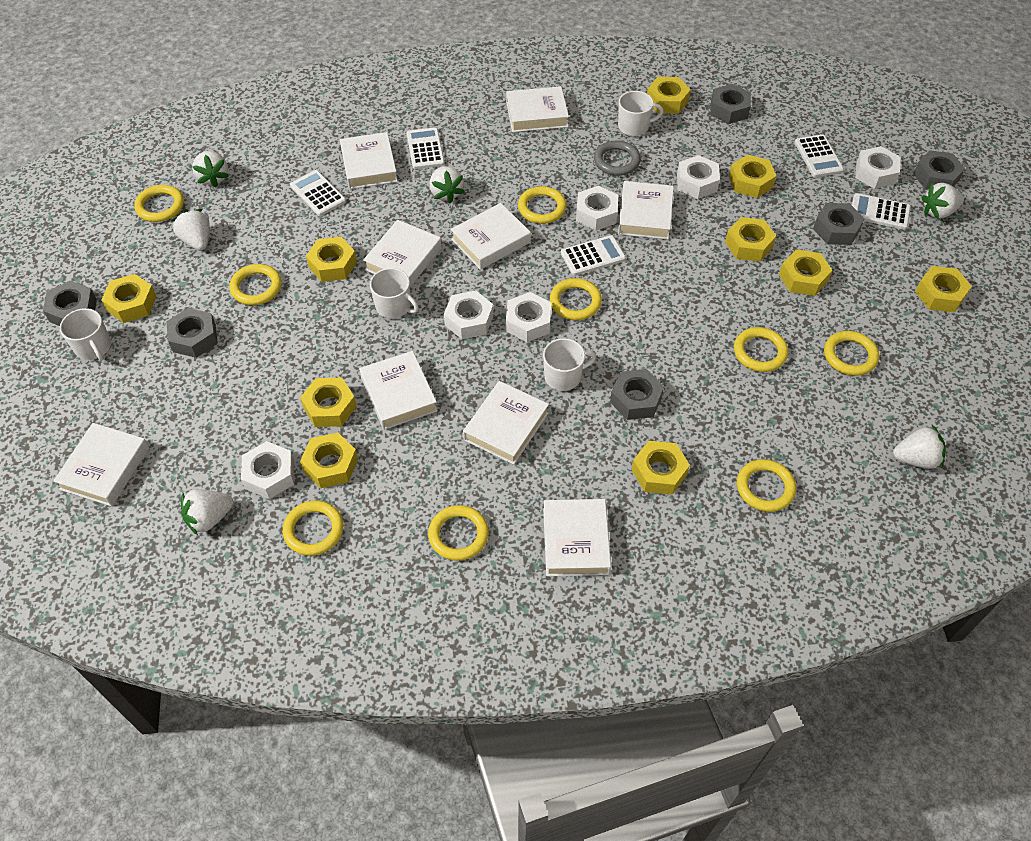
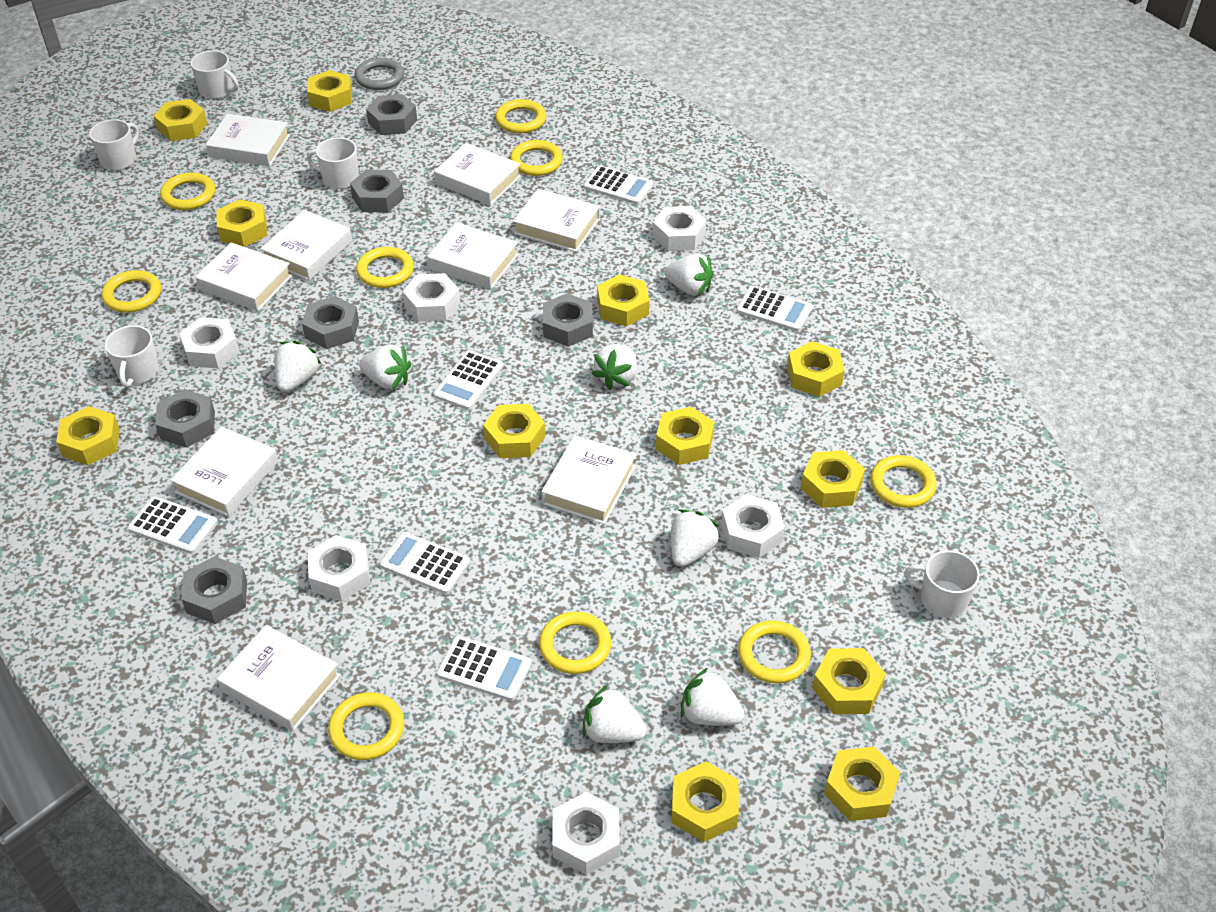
white calculator: [290,170,346,216] [407,127,445,169] [561,235,626,276] [795,135,844,177] [852,193,911,230] = 5 -> [128,496,218,554] [380,532,470,594] [434,350,503,410] [437,636,532,701] [584,166,653,205] [737,286,812,332] = 6
white mug: [60,308,111,361] [370,268,419,318] [543,338,596,391] [618,91,663,136] = 4 -> [89,119,139,170] [105,325,159,388] [190,50,239,99] [307,137,359,189] [904,550,980,618] = 5
white strawberry: [171,209,210,251] [181,489,233,535] [192,151,229,188] [430,166,465,204] [893,425,946,469] [921,183,964,219] = 6 -> [274,341,321,392] [359,345,411,390] [583,685,647,743] [592,344,637,390] [665,253,713,296] [671,509,721,567] [681,668,744,726] = 7
yellow nut: [101,274,157,323] [300,378,357,427] [300,432,358,488] [306,237,357,282] [632,441,690,495] [647,77,691,114] [725,217,776,261] [729,155,776,198] [779,250,832,296] [915,266,972,312] = 10 -> [56,406,120,465] [154,99,207,141] [217,199,267,247] [307,70,352,112] [483,404,545,458] [597,274,649,326] [656,407,714,465] [671,761,739,842] [787,341,845,397] [801,450,865,508] [812,648,886,714] [824,746,900,821] = 12

